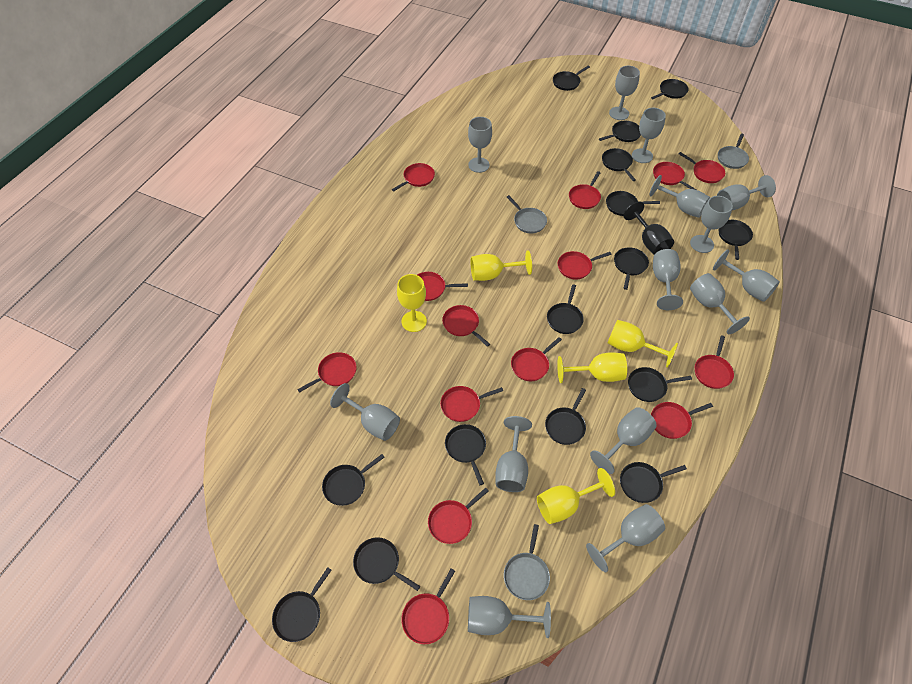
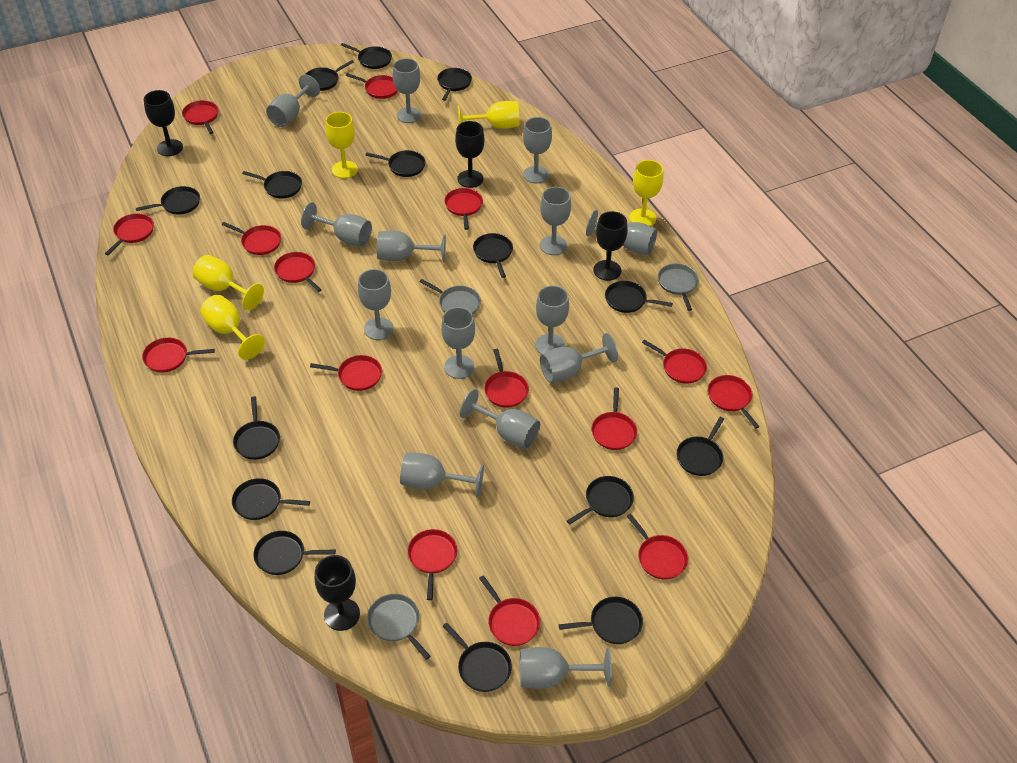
black goblet: [623,202,674,255] = 1 -> [144,90,183,156] [315,555,360,631] [455,121,484,188] [593,211,628,281] = 4
red pan: [297,352,357,393] [392,163,435,192] [401,569,455,644] [417,272,468,301] [428,488,489,544] [440,386,503,422] [442,305,490,347] [511,337,562,381] [558,251,612,280] [569,171,601,209] [651,402,713,439] [653,162,696,190] [679,152,725,183] [695,335,734,389] = 14 -> [105,214,154,255] [142,338,215,372] [182,100,218,134] [222,222,281,255] [274,252,322,292] [310,355,382,391] [346,73,398,99] [407,529,457,600] [444,188,483,230] [479,575,540,646] [484,349,529,408] [591,388,637,450] [627,514,688,580] [642,339,707,384] [708,375,760,429] = 15

